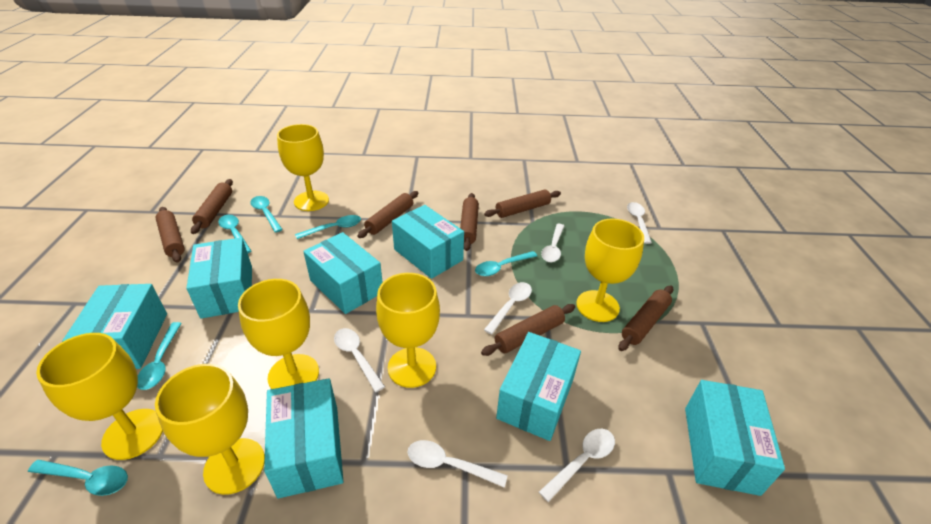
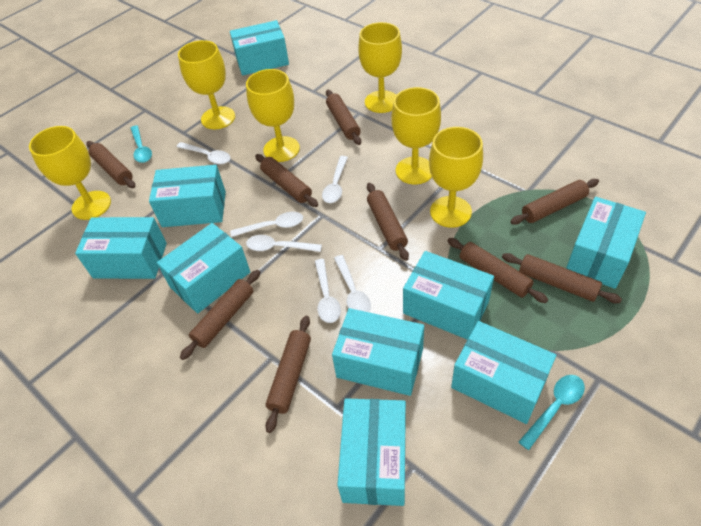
brown rolling pin: [155,207,185,263] [191,179,233,234] [357,191,419,238] [460,193,479,251] [481,304,575,356] [484,189,561,218] [619,285,673,351] = 7 -> [87,141,135,188] [180,270,260,360] [255,154,318,207] [265,316,311,433] [326,90,361,145] [367,183,409,261] [448,238,548,303] [502,253,622,303] [510,179,599,225] = 9
turquoise box: [62,284,167,369] [186,238,252,319] [264,378,343,499] [303,232,383,314] [392,205,464,279] [496,332,581,441] [685,380,785,496] = 7 -> [75,217,167,279] [149,165,226,227] [157,223,250,314] [230,20,289,76] [332,308,424,396] [337,399,406,506] [403,251,494,340] [451,321,556,424] [566,197,646,289] = 9
turquoise spoon: [28,460,128,496] [137,322,182,390] [218,215,251,253] [250,196,283,233] [295,215,361,239] [475,251,537,276] = 6 -> [130,125,152,163] [519,375,585,450] = 2

